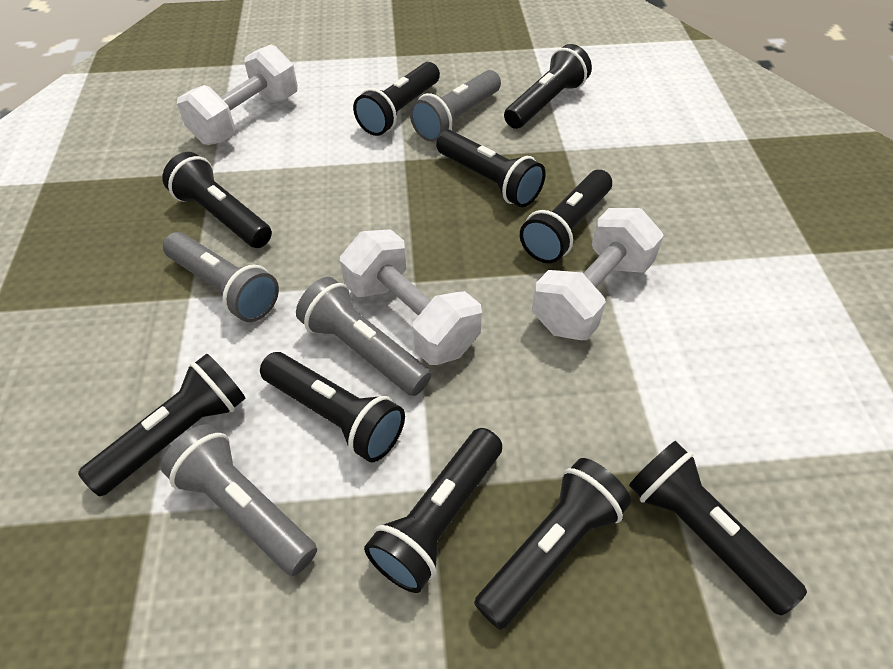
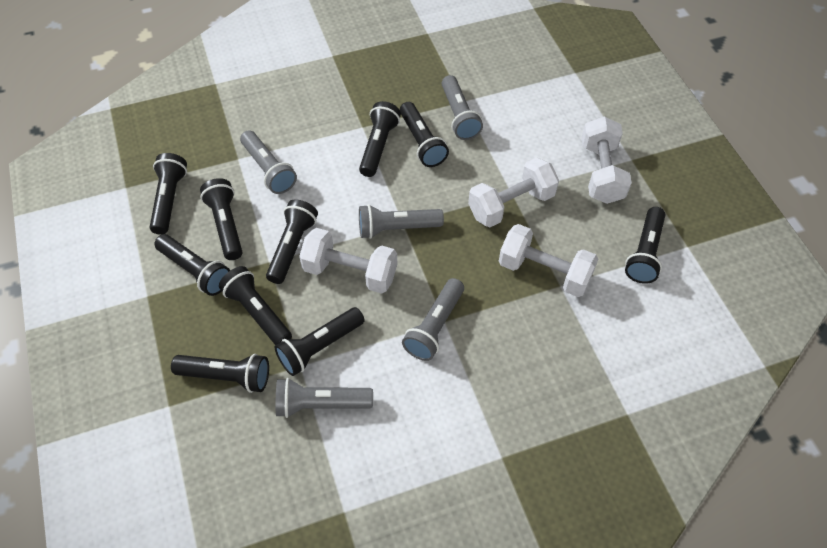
grey flashlight: [161,424,317,576] [163,232,279,322] [296,277,431,396] [410,70,501,142] = 4 -> [240,130,297,194] [276,378,373,418] [359,204,444,239] [402,278,464,361] [441,75,483,140] = 5
white dumbbell: [177,44,298,145] [340,229,482,365] [532,208,664,340] = 3 -> [299,228,397,293] [468,158,559,227] [499,224,598,297] [581,117,632,204] = 4

